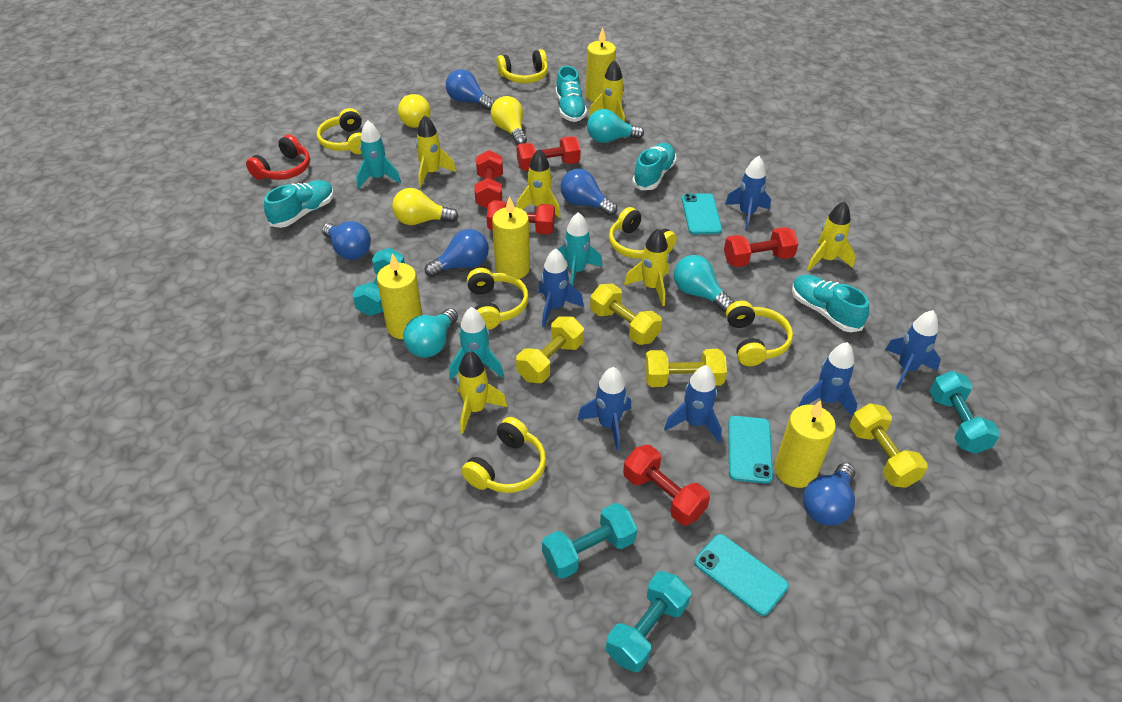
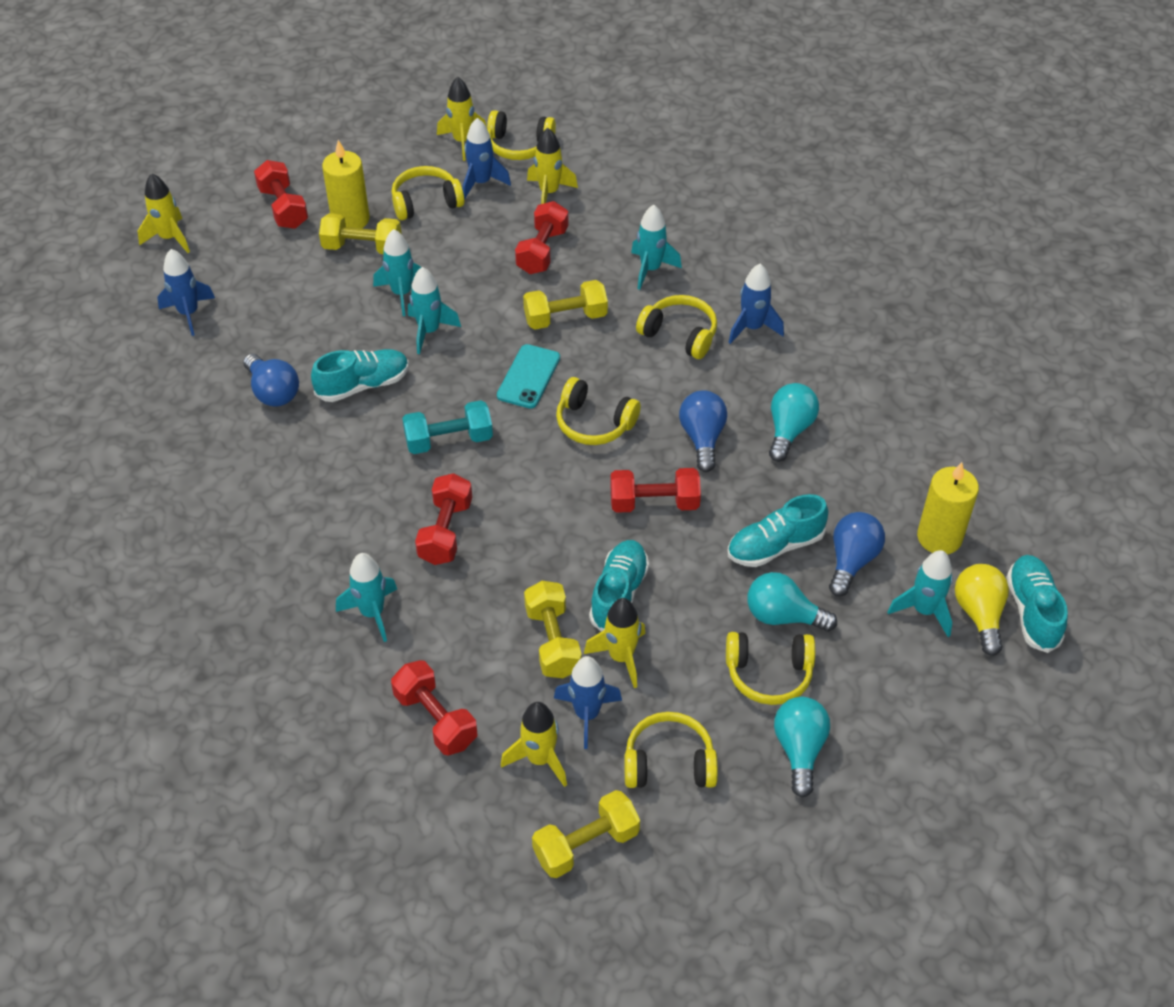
blue light bulb: [322,221,371,260] [424,229,489,277] [446,69,495,110] [560,169,617,216] [803,463,856,526] = 5 -> [243,354,299,407] [679,390,727,472] [829,512,885,597] = 3
blue rocket: [538,248,584,327] [577,367,631,451] [664,365,722,443] [725,156,771,231] [798,342,857,417] [885,310,941,389] = 6 -> [157,249,215,336] [463,118,511,200] [554,656,622,749] [729,264,784,344] = 4
red headphones: [246,134,310,180] = 1 -> none = 0
turquoise dumbbell: [352,248,405,316] [542,503,638,579] [606,571,691,672] [930,371,1000,454] = 4 -> [402,400,493,454] = 1
turquoise phone: [682,193,722,235] [694,534,789,616] [728,416,773,484] = 3 -> [497,344,560,408] = 1
turquoise rocket: [356,120,401,189] [449,307,504,379] [557,212,603,286] = 3 -> [336,553,397,642] [373,229,421,316] [408,267,461,354] [631,205,682,290] [887,550,953,637] = 5
yellow candle: [377,253,422,339] [492,196,530,279] [586,27,616,102] [775,400,836,488] = 4 -> [322,140,370,229] [917,462,979,555] = 2
yellow light bulb: [392,188,459,225] [398,94,431,128] [491,96,527,145] = 3 -> [955,564,1009,656] = 1
yellow rocket: [416,115,456,187] [456,351,507,433] [516,149,561,218] [589,60,625,122] [624,228,670,306] [807,201,856,271] = 6 -> [138,173,190,253] [437,77,487,161] [501,702,567,787] [527,128,578,204] [584,598,646,688] = 5

